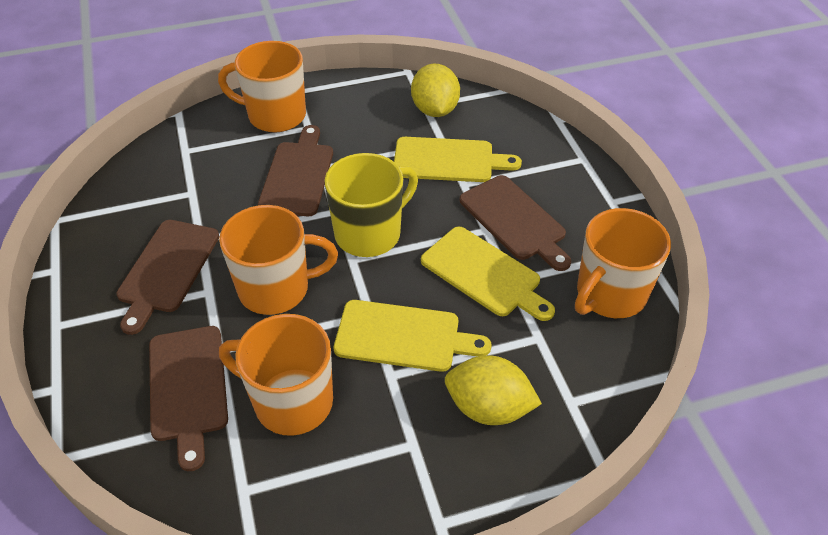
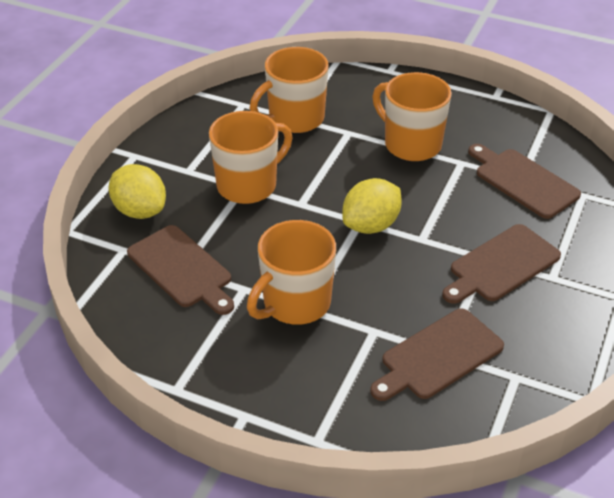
yellow cutting board: [334,300,492,372] [394,137,522,182] [421,227,555,321] = 3 -> none = 0
yellow mug: [324,153,418,257] = 1 -> none = 0

